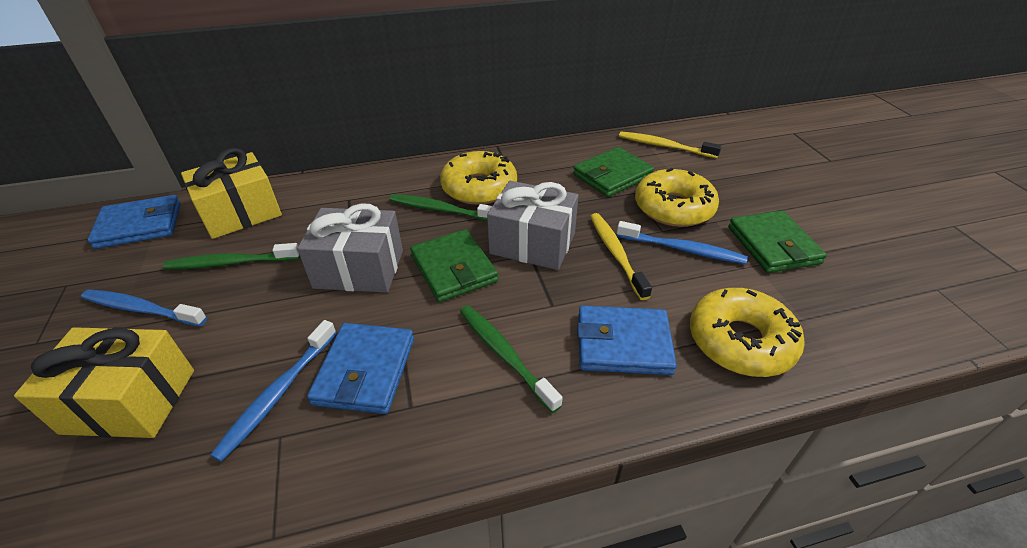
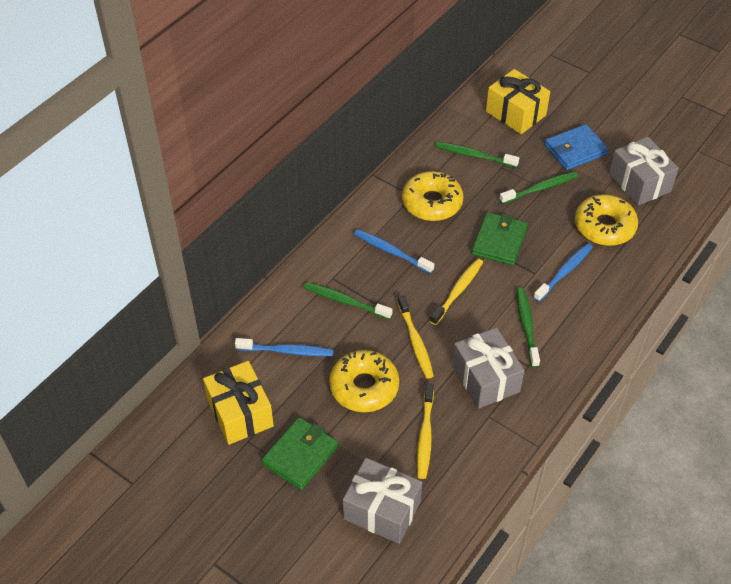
blue wallet: [87,195,181,249] [307,323,414,414] [577,305,677,375] = 3 -> [545,124,609,170] = 1
green toothbrush: [163,243,300,270] [390,194,492,221] [460,305,563,413] = 3 -> [304,282,392,320] [435,141,519,168] [499,171,578,204] [516,287,540,368] = 4
green wallet: [410,229,498,302] [573,147,654,197] [728,210,827,273] = 3 -> [262,417,338,490] [472,212,528,266] = 2
grey gift: [297,203,403,293] [487,181,579,270] = 2 -> [343,458,422,544] [452,327,525,409] [609,137,679,206] = 3
yellow toothbrush: [590,213,652,300] [619,132,722,158] = 2 -> [397,295,434,379] [417,383,434,479] [430,258,483,325] = 3

